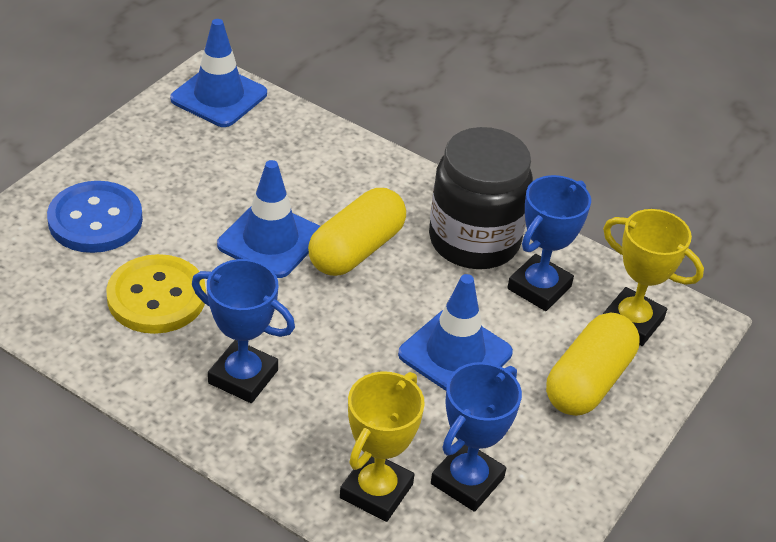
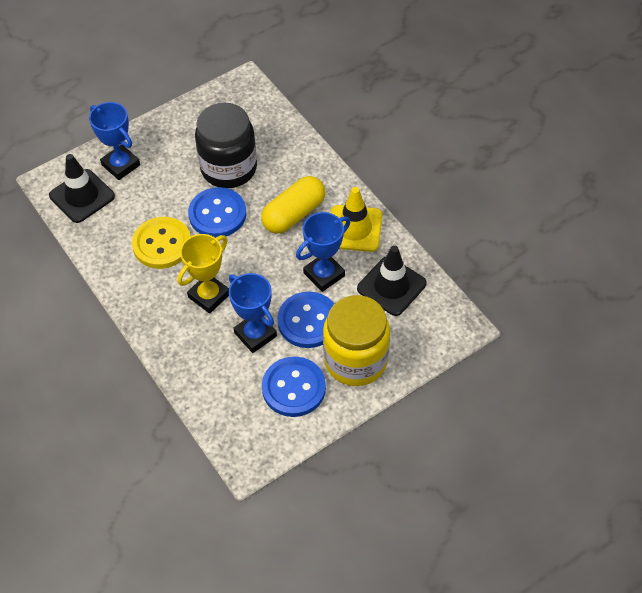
black traffic cone: none = 0 -> [49,154,115,223] [357,246,427,316] = 2
blue button: [47,181,143,253] = 1 -> [188,187,246,238] [262,357,326,417] [277,292,334,348] = 3
blue traffic cone: [170,19,267,127] [217,160,320,278] [398,274,513,391] = 3 -> none = 0
yellow capsule: [308,188,406,276] [546,313,639,416] = 2 -> [261,176,325,234] = 1
yellow jar: none = 0 -> [323,295,390,386] = 1
yellow traffic cone: none = 0 -> [331,187,382,252] = 1
yellow trophy: [340,372,425,522] [603,209,704,346] = 2 -> [177,234,229,314] = 1

